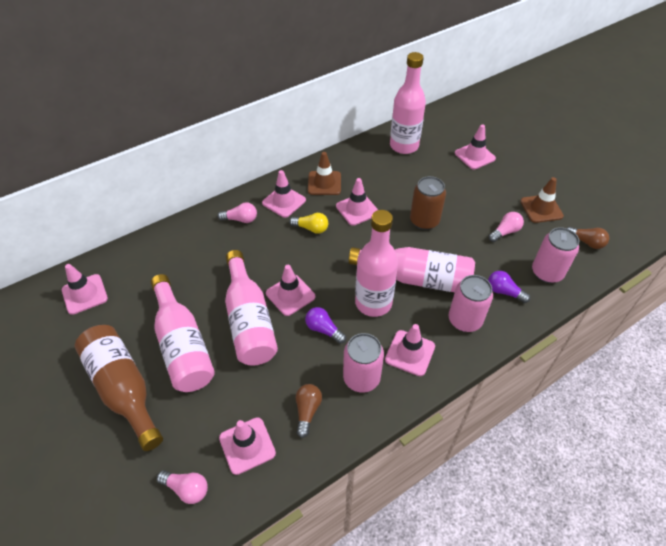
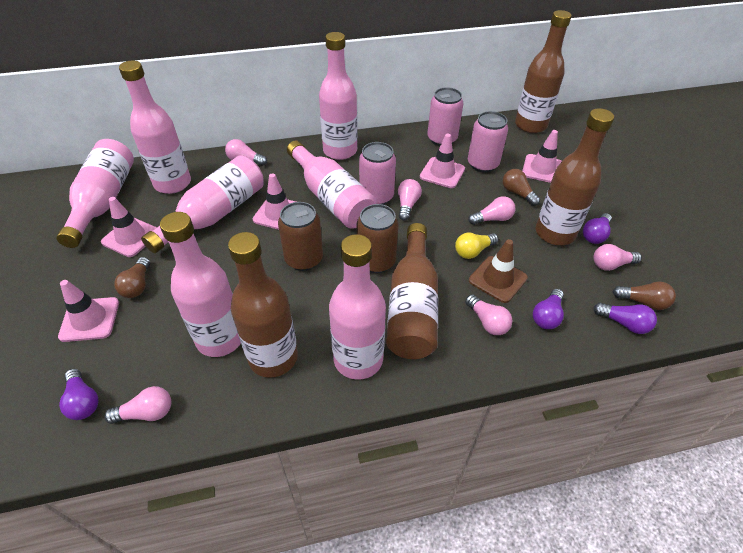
brown bottle: [75,325,163,451] = 1 -> [228,232,298,378] [386,223,438,359] [515,10,572,133] [535,108,614,245] = 4
brown can: [410,176,446,230] = 1 -> [278,202,323,271] [357,204,399,273] = 2
brown light bulb: [296,384,322,438] [567,227,609,249] = 2 -> [114,257,150,298] [503,169,540,206] [612,282,676,310] = 3
brown traffic cone: [308,152,341,195] [520,177,564,223] = 2 -> [469,239,528,303] = 1
pink bottle: [151,274,215,392] [225,250,278,366] [348,247,475,292] [355,210,398,317] [390,52,426,154] = 5 -> [56,139,134,248] [119,61,191,194] [141,155,264,253] [160,212,241,357] [287,140,376,229] [319,32,358,160] [329,234,386,380] = 7
pink light bulb: [157,470,208,504] [217,202,257,223] [489,212,524,242] = 3 -> [104,386,171,424] [225,139,267,166] [398,179,422,221] [465,294,512,335] [468,196,515,225] [594,244,642,271] = 6
pink traffic cone: [62,264,108,315] [219,417,276,475] [262,170,306,218] [266,265,315,316] [336,178,378,226] [385,324,435,376] [455,124,496,170] = 7 -> [58,280,119,342] [101,197,157,257] [253,173,296,230] [420,133,465,188] [522,130,562,183] = 5
purple light bulb: [305,307,346,344] [488,271,530,303] = 2 -> [59,369,99,420] [533,289,564,329] [583,213,612,244] [593,303,657,334] = 4

